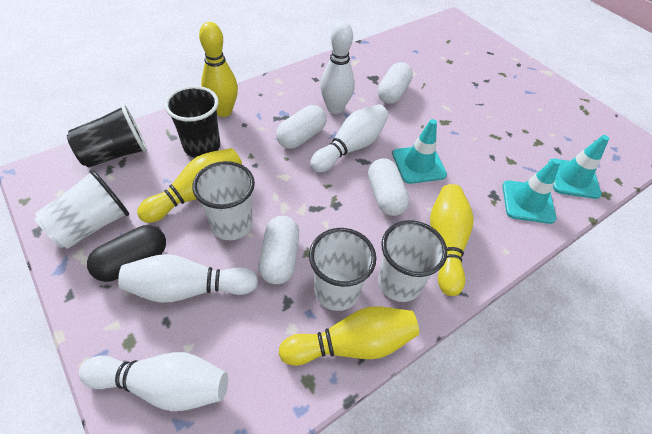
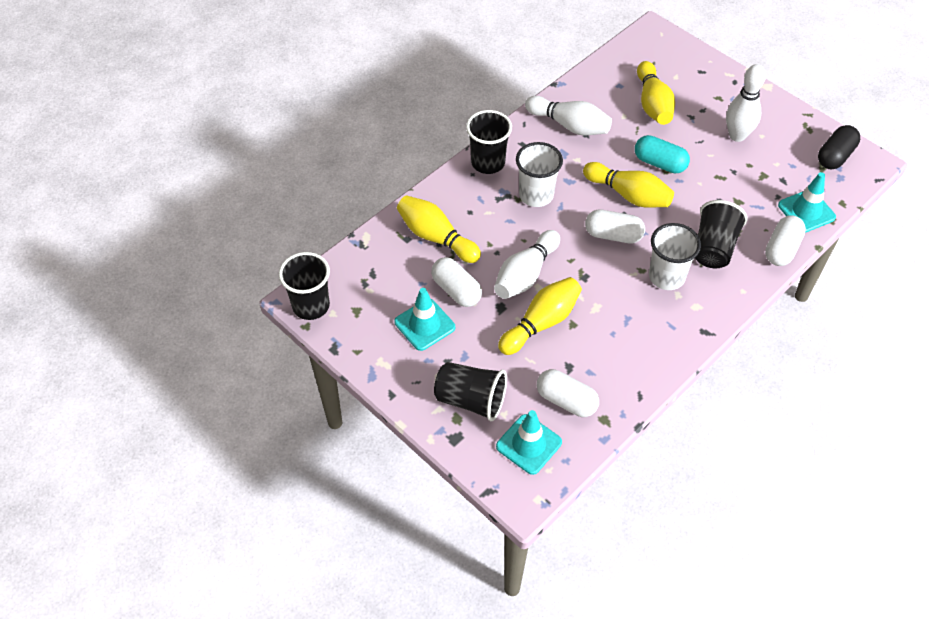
black cup: [67,104,147,167] [164,86,220,158] = 2 -> [279,252,330,320] [434,362,507,421] [466,110,512,174] [695,200,747,268] = 4
turquoise capsule: none = 0 -> [635,135,690,173] = 1
white bowling pin: [79,352,228,411] [118,254,258,303] [310,104,389,173] [320,21,355,114] = 4 -> [494,230,560,299] [525,96,612,136] [726,64,766,142] = 3
white cup: [34,169,129,249] [192,161,255,240] [309,228,376,311] [378,220,447,302] = 4 -> [516,142,563,207] [649,223,701,290] = 2

